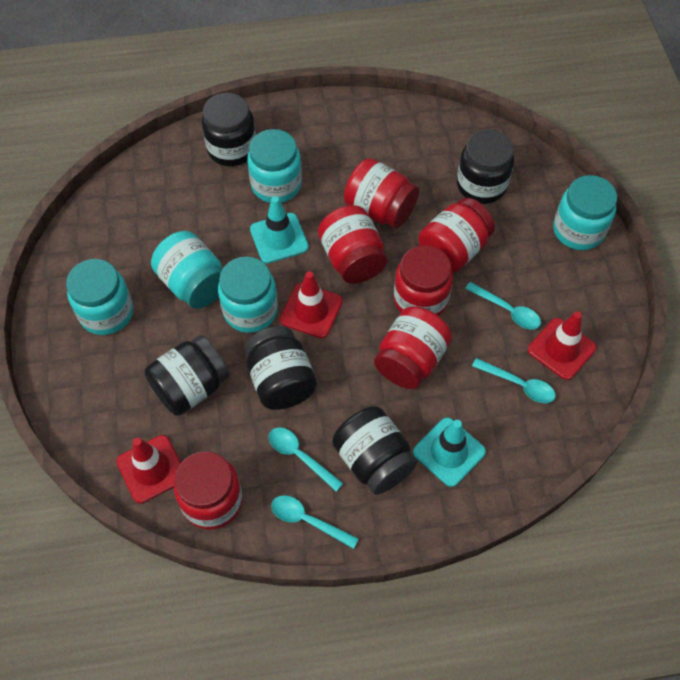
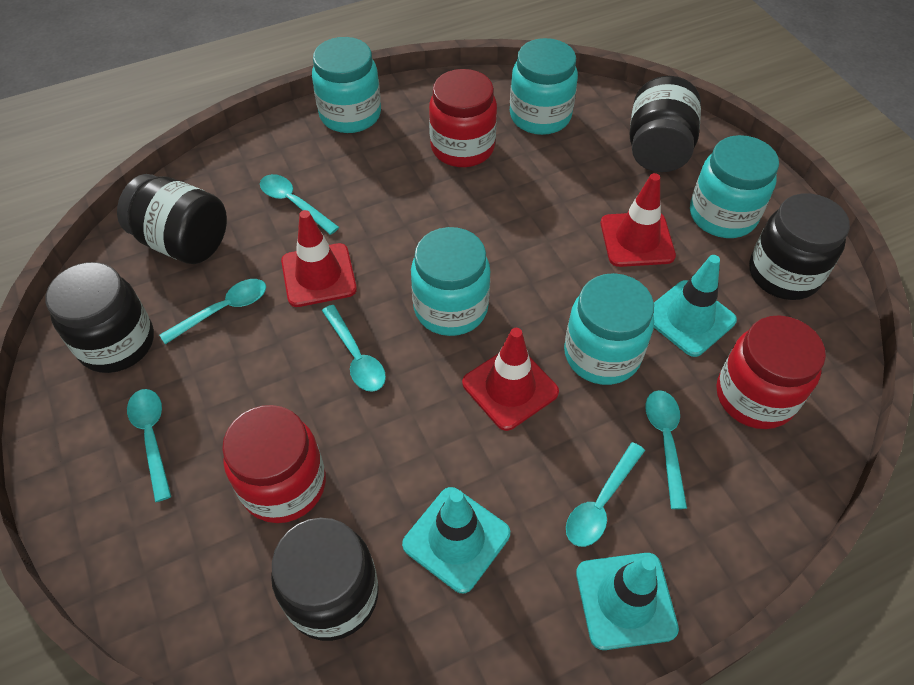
red jar: [174,451,242,530] [318,205,387,284] [344,158,419,228] [374,306,452,389] [394,245,453,316] [418,198,495,273] = 6 -> [222,405,326,523] [429,69,497,167] [717,315,826,429] = 3
turquoise spoon: [269,427,343,491] [271,495,359,549] [465,282,541,329] [472,358,556,403] = 4 -> [127,389,172,502] [160,279,266,344] [260,174,339,235] [322,305,386,392] [566,442,645,547] [645,390,687,509] = 6
turquoise traffic cone: [250,196,309,264] [413,418,486,487] = 2 -> [402,487,510,593] [576,553,679,650] [653,255,737,357] = 3

